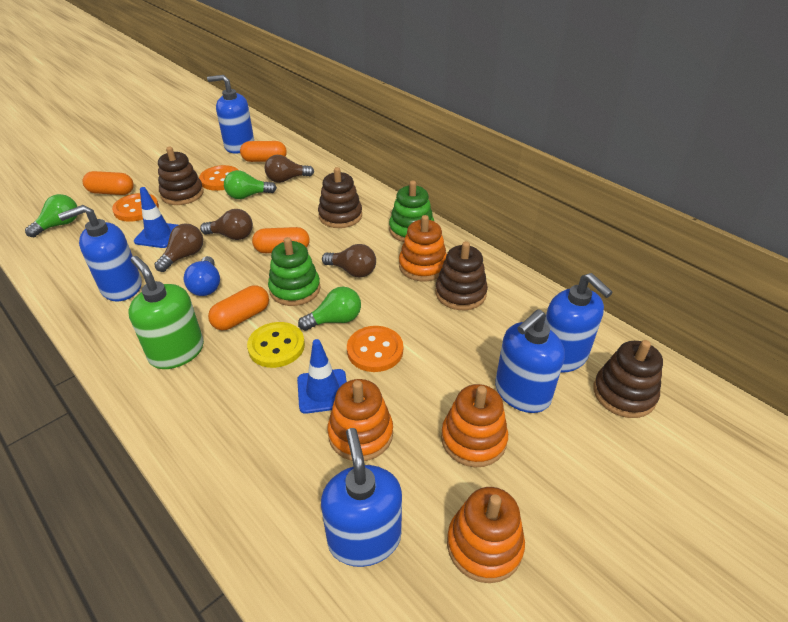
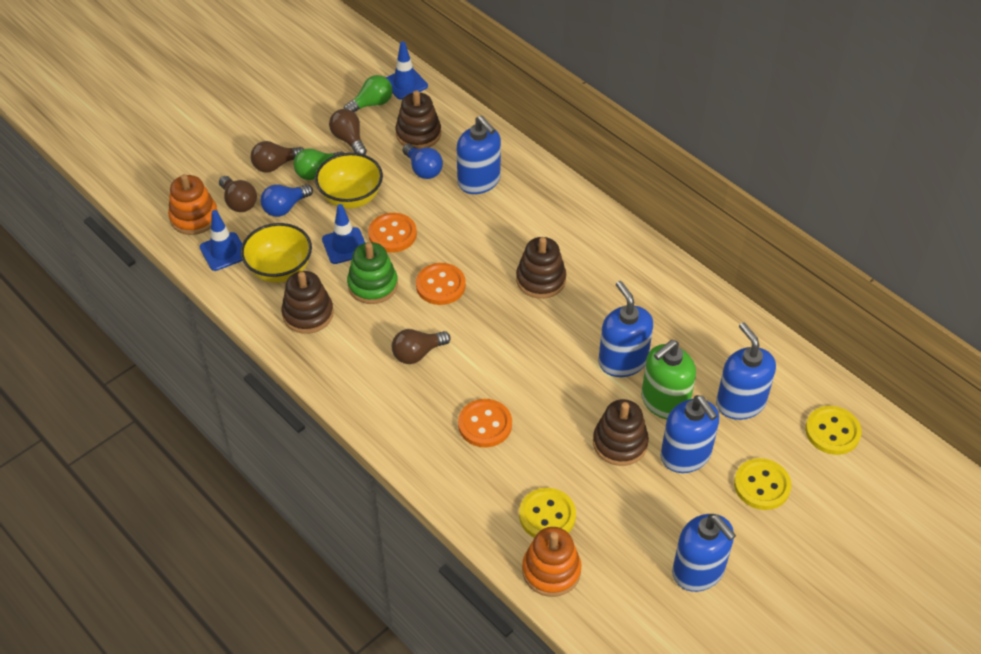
blue light bulb: [183,256,220,296] = 1 -> [260,184,313,217] [403,144,443,179] = 2
blue traffic cone: [134,187,178,248] [297,339,347,414] = 2 -> [200,210,242,271] [322,204,365,264] [385,42,428,100] = 3
green light bulb: [25,194,77,237] [224,170,277,199] [298,287,361,331] = 3 -> [293,148,344,180] [344,75,393,113] = 2
green stacking toy: [268,237,321,306] [389,181,434,242] = 2 -> [347,242,398,304] = 1
orange capsule: [82,171,134,195] [208,285,269,330] [240,141,287,162] [252,227,310,253] = 4 -> none = 0
orange stacking toy: [327,379,393,461] [399,215,447,281] [441,384,508,467] [447,487,525,583] = 4 -> [168,174,218,235] [522,527,582,597] = 2
yellow bowl: none = 0 -> [241,223,312,283] [315,153,383,209] = 2
yellow button: [247,322,305,368] = 1 -> [519,488,576,538] [734,458,791,510] [805,406,862,455] = 3

